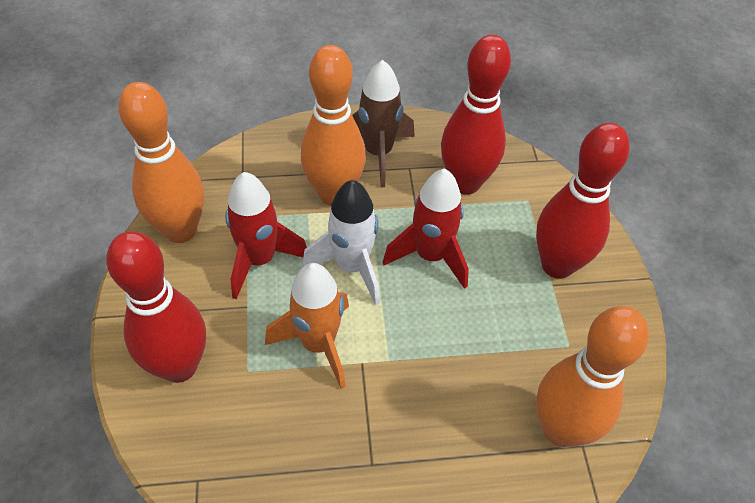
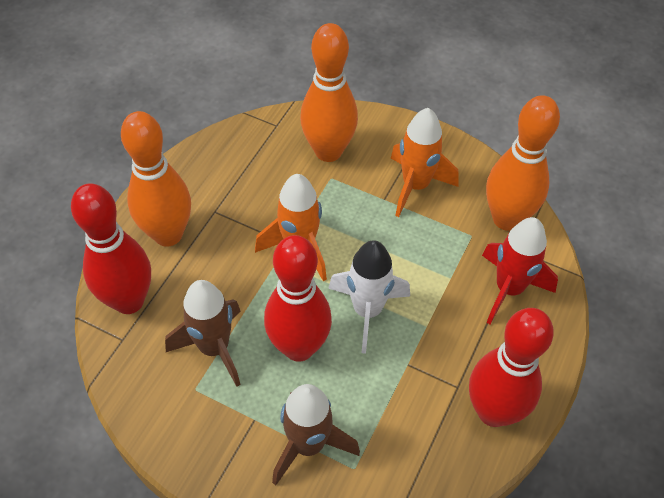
brown rocket: [352,60,415,187] = 1 -> [165,280,241,387] [272,384,360,486] = 2
orange rocket: [265,263,349,389] = 1 -> [255,174,327,281] [391,108,459,217] = 2
red rocket: [225,172,307,299] [383,168,469,289] = 2 -> [482,217,558,324] = 1

